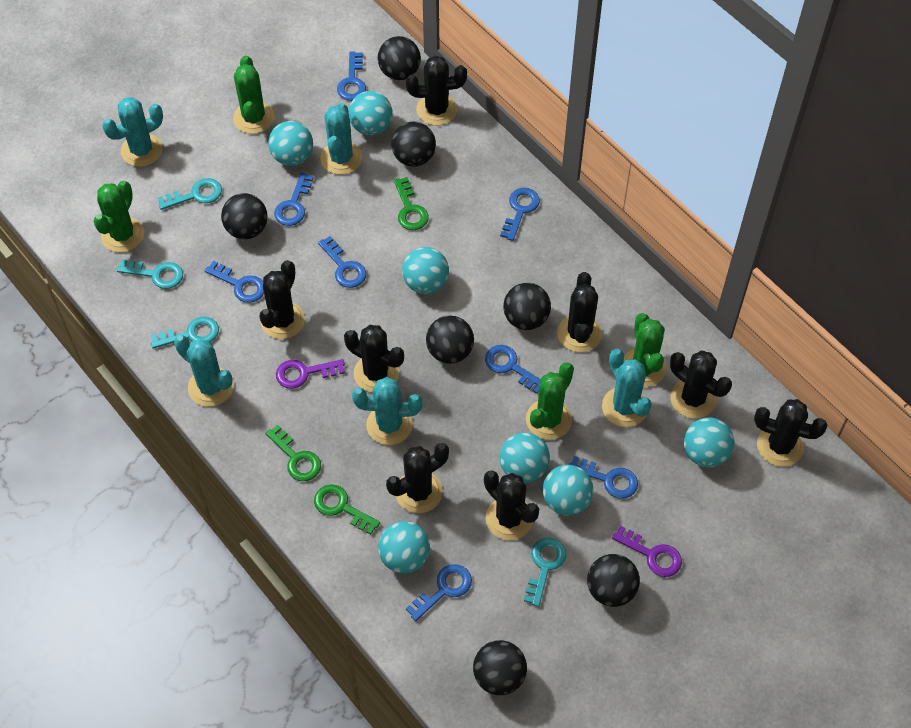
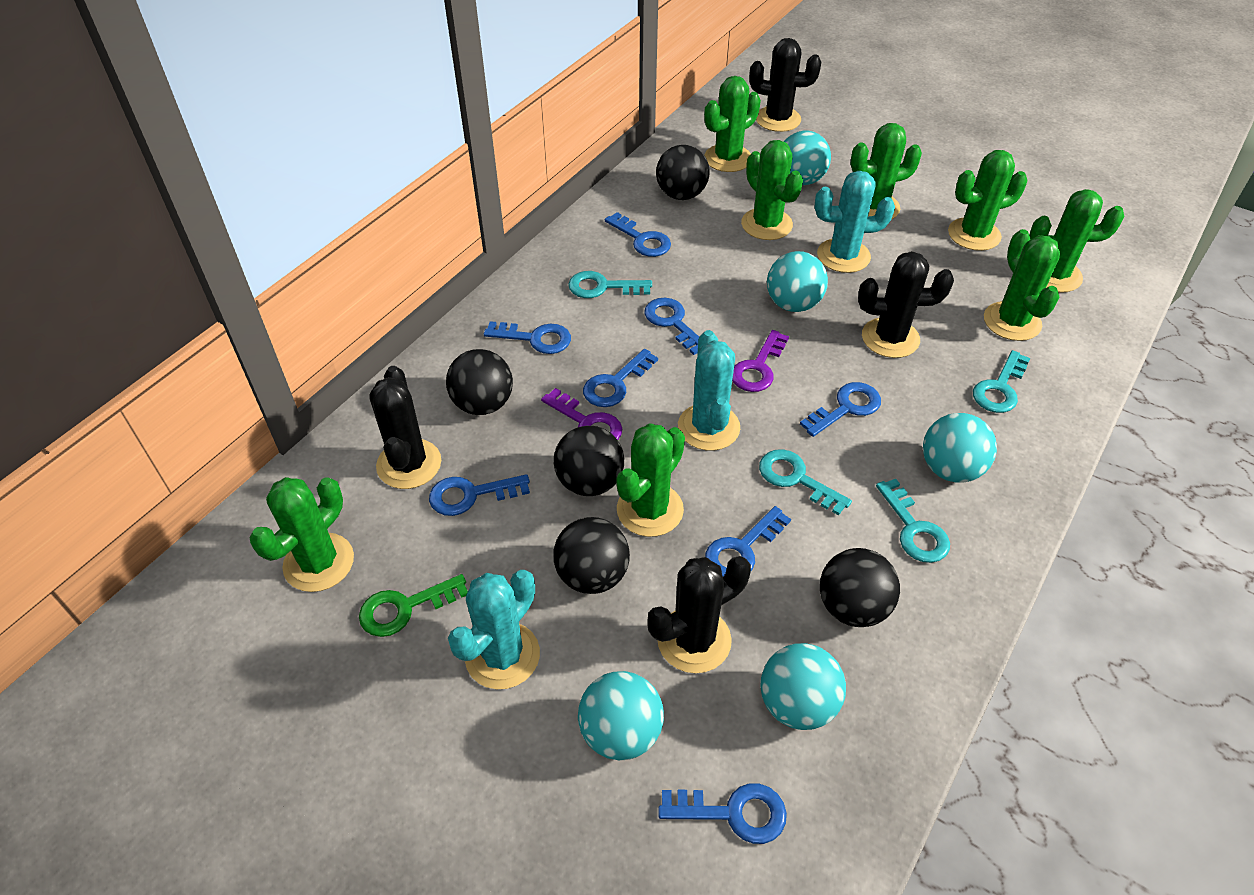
black ball: [221,193,268,239] [378,36,421,80] [391,122,436,167] [426,316,474,364] [473,640,527,695] [503,283,551,330] [587,554,640,607] = 7 -> [446,349,513,415] [554,426,624,496] [554,517,630,594] [656,145,710,200] [820,548,900,627] = 5
black cactus: [259,260,305,339] [344,325,404,393] [386,443,449,513] [406,56,467,125] [484,470,539,540] [557,272,602,352] [670,350,732,419] [754,399,827,467] = 8 -> [369,366,441,489] [647,556,751,673] [749,38,821,132] [858,251,954,358] = 4
green cactus: [94,181,144,252] [233,56,274,134] [526,363,574,440] [623,313,666,387] = 4 -> [250,477,354,592] [616,423,685,537] [704,76,761,172] [741,140,803,240] [850,123,922,220] [948,150,1027,251] [984,229,1060,341] [1029,189,1125,293] = 8
green key: [265,425,321,481] [314,484,380,535] [394,177,429,230] = 3 -> [359,574,468,637] = 1
turquoise ball: [268,121,313,166] [349,91,393,135] [378,521,430,573] [402,247,449,294] [500,433,550,483] [542,465,593,515] [684,417,734,467] = 7 -> [578,671,664,760] [760,643,846,730] [767,251,828,312] [784,130,831,185] [923,413,997,483] = 5
turquoise cactus: [102,97,163,167] [174,335,234,407] [320,103,362,175] [352,377,422,445] [602,349,652,427] = 5 -> [448,570,540,689] [678,330,740,451] [815,171,895,273] = 3

